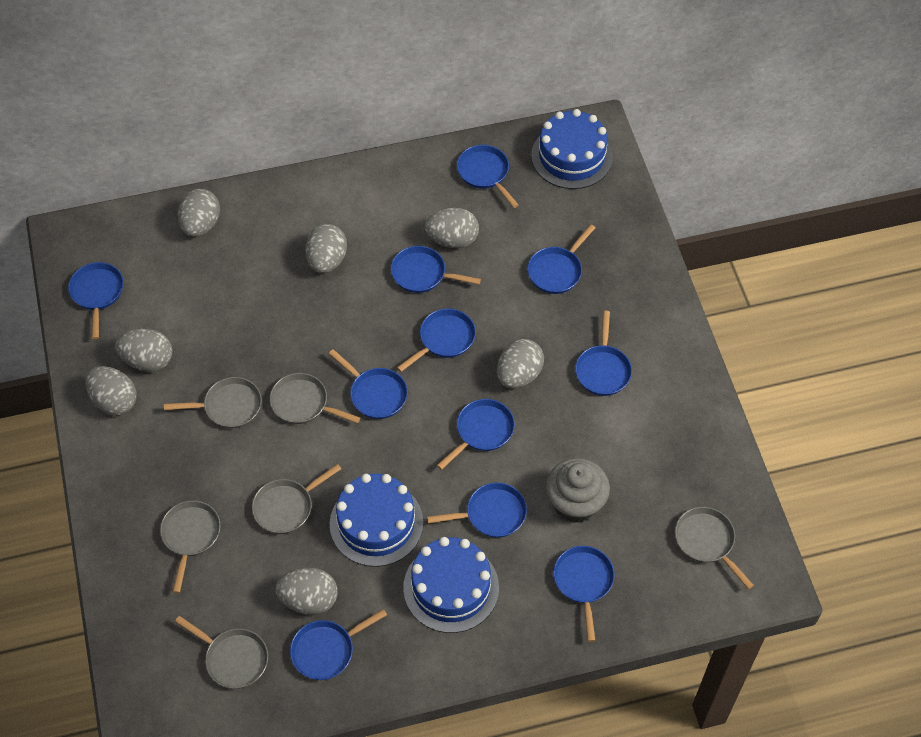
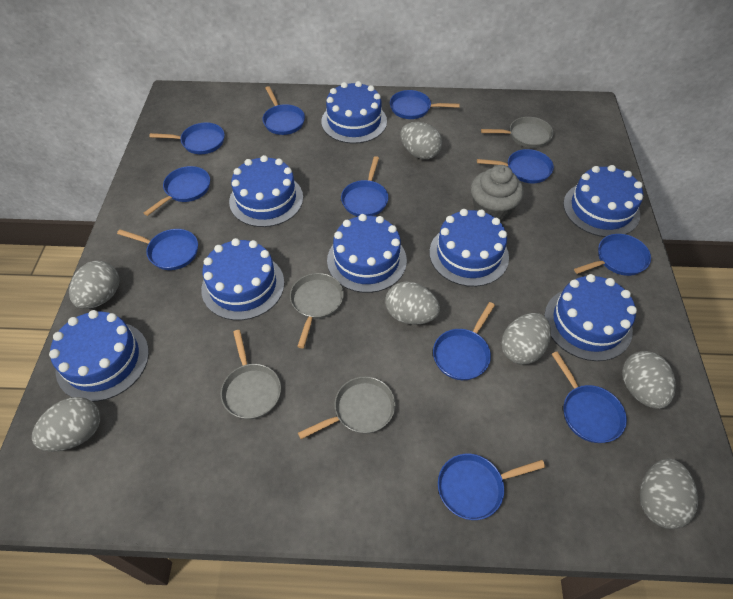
blue cake: [330,474,423,567] [403,537,499,633] [531,109,613,189] = 3 -> [49,310,149,402] [201,238,284,320] [229,155,303,227] [321,81,387,144] [327,214,407,293] [429,209,509,287] [544,274,637,361] [563,165,643,237] = 8
grey pan: [160,500,221,593] [164,377,262,428] [175,616,268,689] [252,464,341,534] [270,373,360,424] [675,507,754,590] = 6 -> [221,330,281,419] [290,273,344,348] [298,376,396,439] [481,117,553,148] = 4

